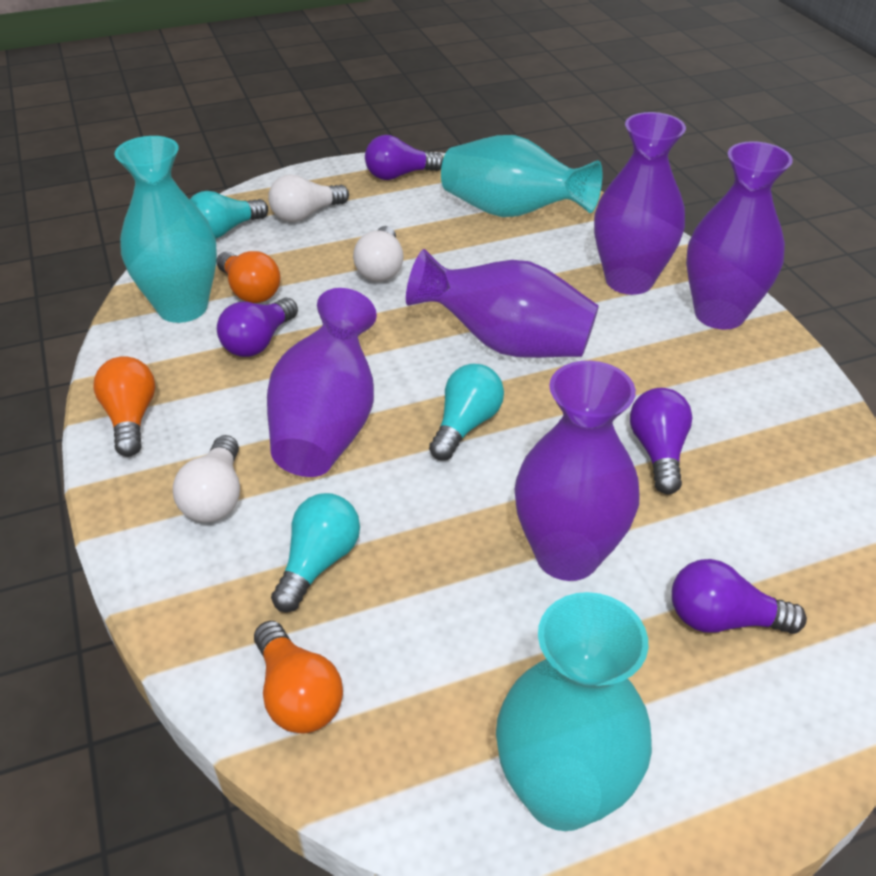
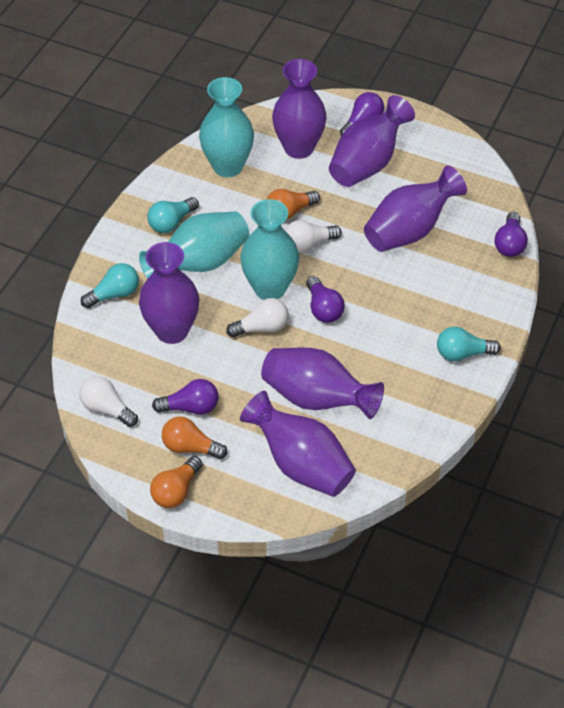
purple vase: [267,288,377,477] [406,249,599,358] [515,361,640,581] [594,112,686,295] [686,141,793,330] = 5 -> [139,242,199,344] [240,391,356,497] [261,348,384,419] [272,59,326,159] [329,95,415,187] [364,166,467,252] = 6

